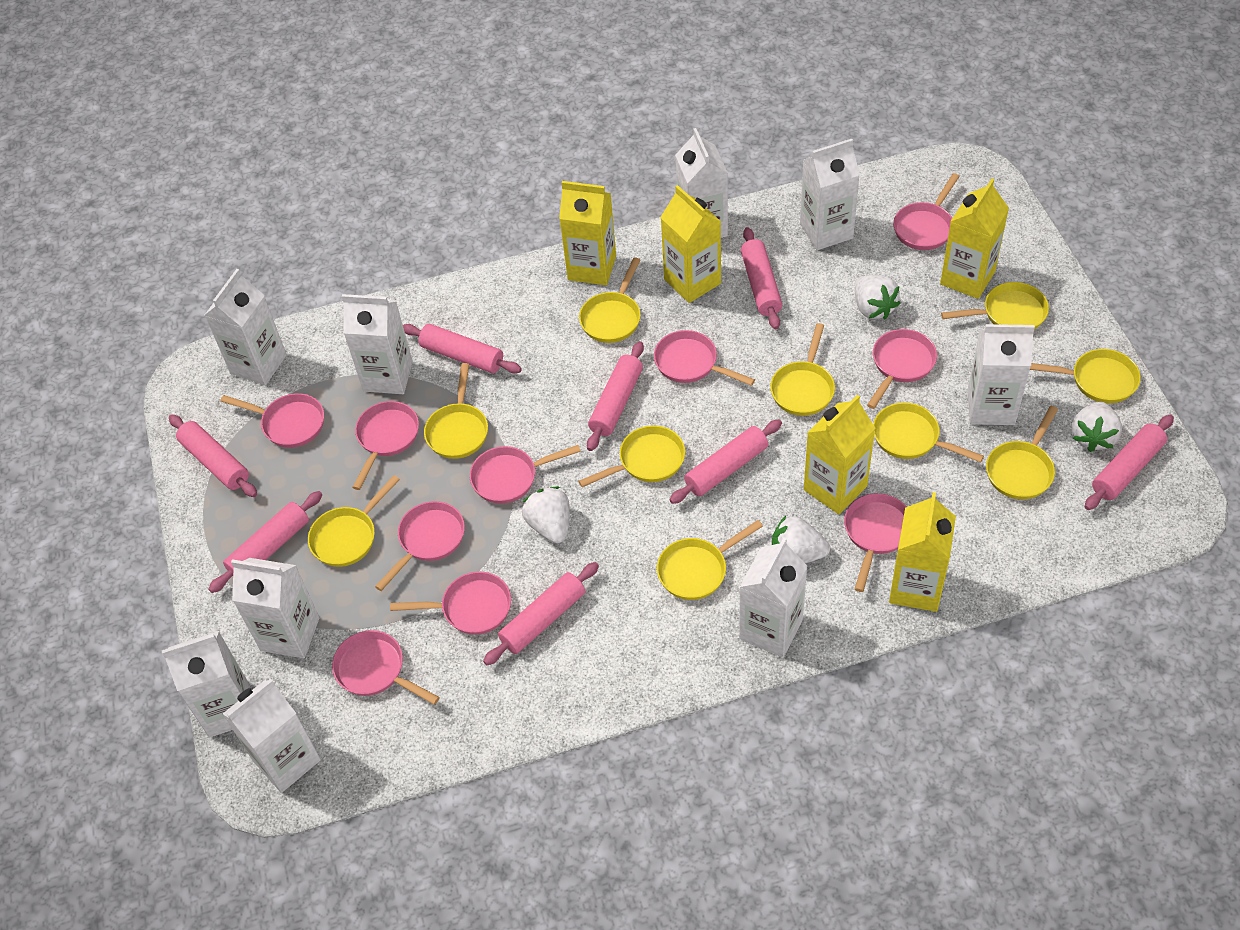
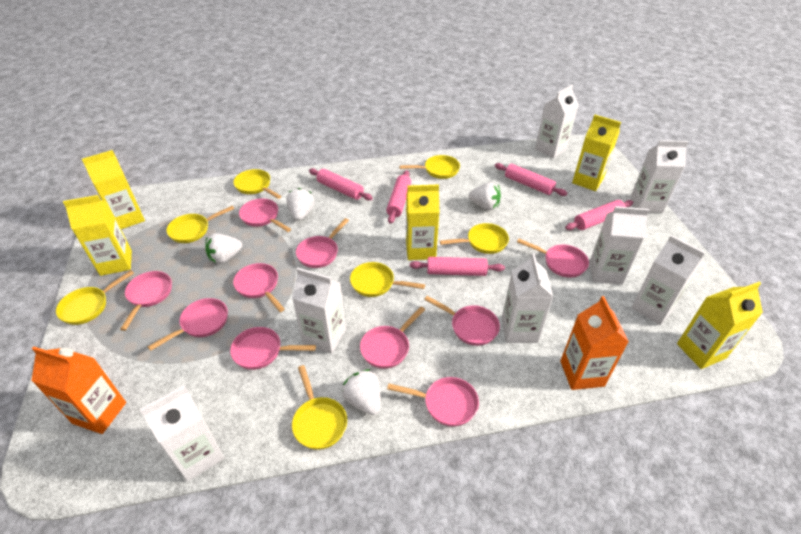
orange carton: none = 0 -> [31,347,126,434] [560,296,629,390] = 2
pink rolling pin: [169,415,257,497] [208,491,322,593] [403,324,522,373] [483,562,599,665] [587,341,644,451] [669,419,782,504] [741,227,782,329] [1085,415,1174,510] = 8 -> [309,168,373,200] [386,170,411,224] [410,257,505,276] [495,163,568,196] [565,200,633,230] = 5
white carton: [162,631,249,737] [204,269,287,385] [223,679,321,793] [231,558,319,658] [342,294,413,394] [675,128,728,238] [739,538,808,657] [800,139,860,250] [967,324,1035,425] = 9 -> [139,385,224,481] [292,268,346,354] [502,253,553,343] [535,84,579,158] [589,206,650,285] [631,140,688,213] [631,235,705,325] = 7
yellow pan: [308,475,400,567] [424,363,488,459] [579,257,641,343] [579,425,685,487] [657,520,763,600] [770,323,835,416] [873,402,984,462] [941,282,1049,330] [986,406,1058,500] [1030,349,1141,403] = 10 -> [56,270,134,325] [166,205,234,243] [233,169,281,199] [292,365,347,450] [350,262,425,297] [399,155,460,179] [440,223,509,254] = 7

